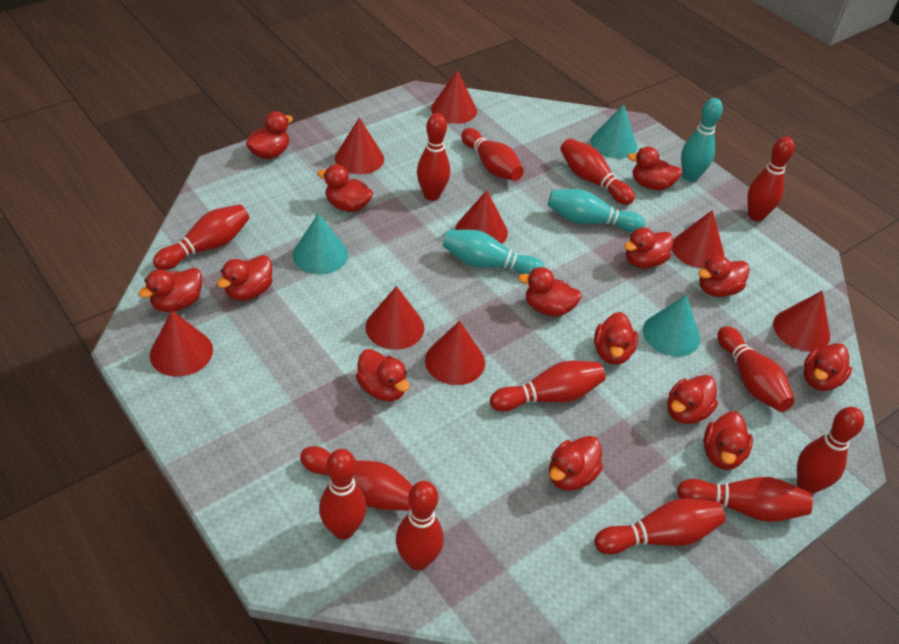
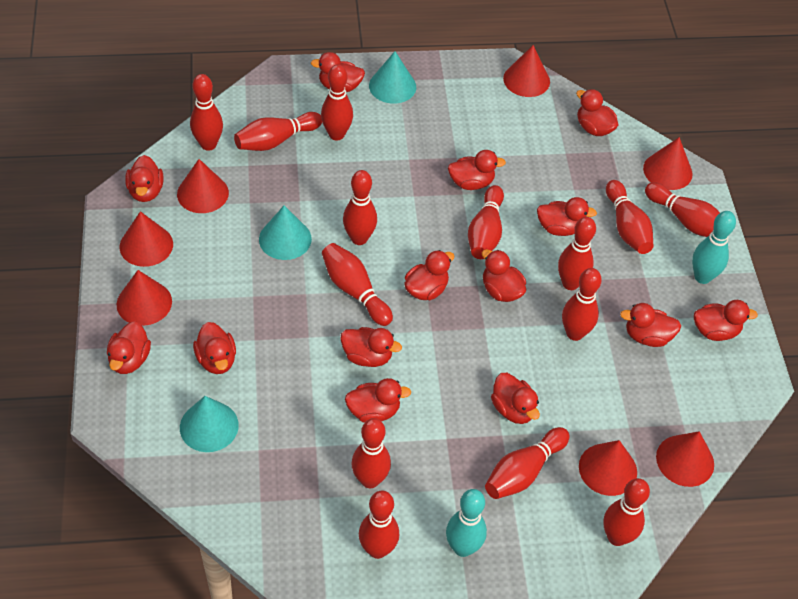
red bowling pin: [153,204,249,270] [300,446,413,511] [319,449,367,540] [396,481,444,570] [417,113,450,201] [461,128,524,181] [490,361,605,412] [560,138,635,205] [594,498,725,554] [677,477,813,522] [717,326,795,412] [747,137,795,221] [797,407,864,494] = 13 -> [190,74,223,151] [234,112,322,151] [321,64,353,141] [322,243,393,326] [343,170,377,245] [351,418,391,488] [359,491,399,559] [468,185,504,259] [485,427,570,499] [558,217,596,290] [562,268,602,341] [603,478,650,546] [606,180,653,254] [645,182,720,237] = 14
red cone: [150,311,213,377] [335,117,384,174] [365,286,424,350] [425,321,485,385] [431,70,477,124] [455,190,508,244] [672,210,724,268] [773,291,830,352] = 8 -> [117,270,172,326] [119,211,173,267] [177,159,229,213] [503,45,550,97] [579,440,637,496] [643,137,693,190] [656,431,714,487] = 7
turquoise bowling pin: [443,230,545,274] [547,189,645,232] [681,98,723,182] = 3 -> [446,489,487,557] [692,211,736,284] = 2

